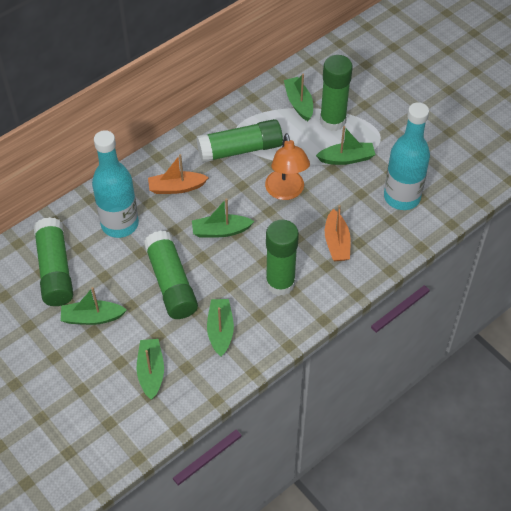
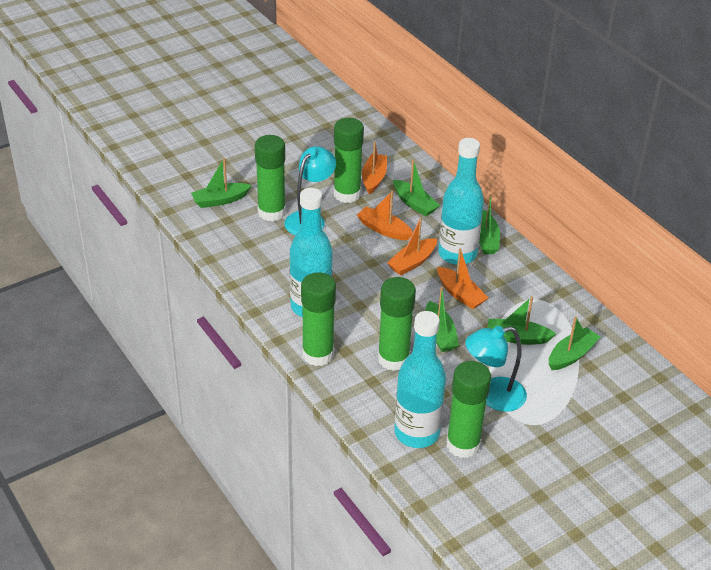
orange boat: [148,154,209,194] [325,205,351,261] = 2 -> [357,191,413,240] [362,141,387,194] [387,218,437,275] [437,248,488,309] = 4
orange lamp: [265,133,310,200] = 1 -> none = 0
turquoise bottle: [92,130,139,238] [384,102,430,210] = 2 -> [290,188,333,317] [394,311,446,448] [438,138,484,265] = 3
turquoise lamp: none = 0 -> [284,146,336,235] [465,326,527,412] = 2

